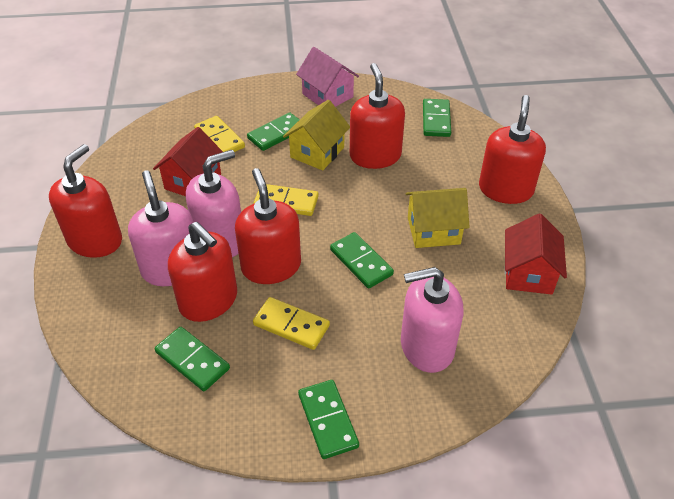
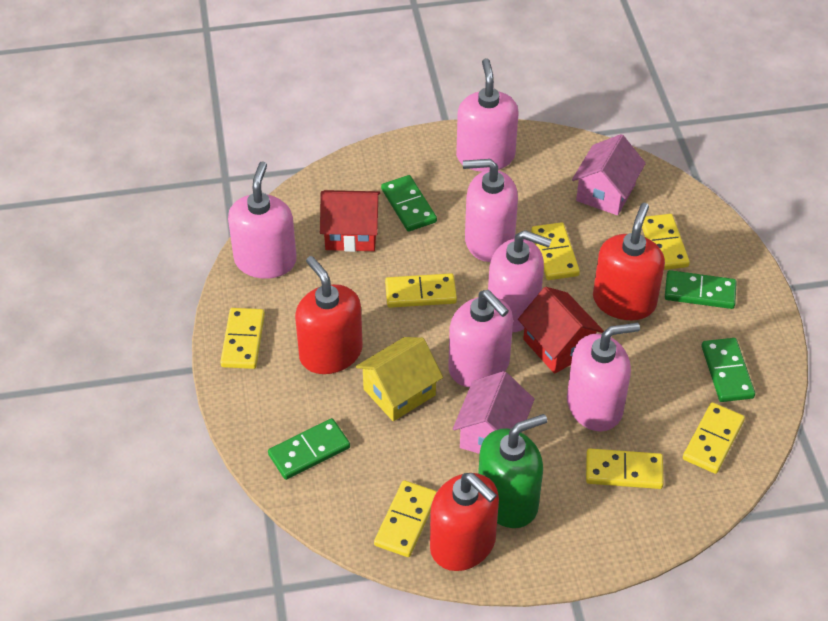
green domino: [155,327,230,391] [247,112,300,151] [298,380,359,459] [330,232,394,289] [423,99,451,137] = 5 -> [268,418,350,480] [381,175,437,232] [665,270,737,309] [702,338,755,402] = 4
green soap dispenser: none = 0 -> [478,414,547,528] = 1
pink house: [296,47,359,107] = 1 -> [453,371,534,454] [572,134,646,215] = 2
pink soap dispenser: [128,170,194,286] [186,150,241,257] [401,267,464,373] = 3 -> [228,162,297,279] [448,290,513,387] [456,58,518,172] [463,159,518,262] [488,230,552,332] [567,322,640,431] = 6
red soap dispenser: [49,144,122,258] [168,222,237,322] [235,168,301,284] [350,63,405,169] [479,95,546,204] = 5 -> [295,256,363,374] [430,473,499,571] [593,203,665,320] = 3
yellow domino: [194,116,245,152] [253,184,319,216] [253,297,330,350] = 3 -> [220,308,265,369] [374,480,437,557] [385,273,457,308] [531,222,580,280] [586,449,664,489] [642,214,690,270] [683,402,745,474] = 7
yellow house: [283,100,350,170] [406,188,470,248] = 2 -> [356,337,443,421] = 1

